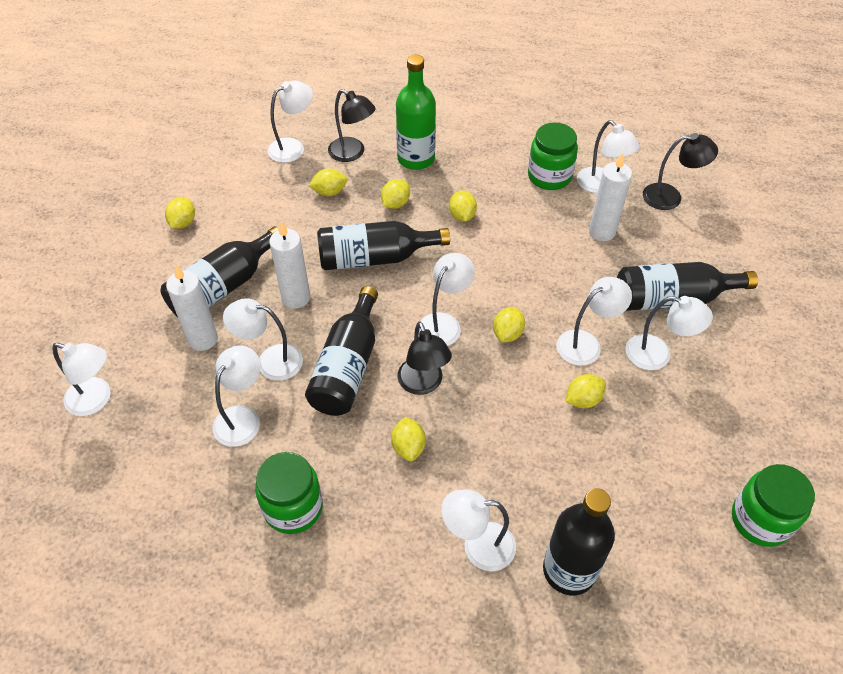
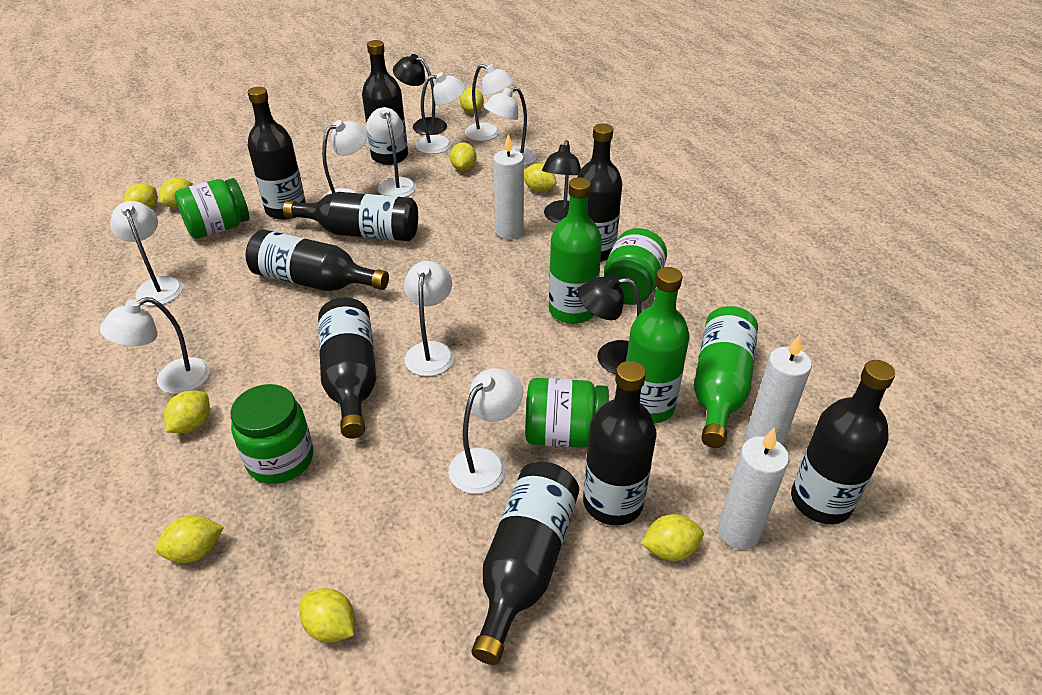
black bottle: [160,226,279,317] [305,286,378,416] [317,221,450,270] [543,488,615,595] [617,262,758,311] = 5 -> [246,229,389,291] [247,87,306,220] [283,192,418,241] [318,297,376,439] [362,40,408,165] [472,462,579,665] [577,124,622,262] [583,361,657,526] [791,360,895,524] = 9
green bottle: [396,55,436,170] = 1 -> [549,177,602,324] [626,267,690,423] [694,306,758,448] = 3
green jar: [255,452,323,534] [528,122,578,190] [732,464,815,547] = 3 -> [175,178,250,239] [230,384,313,484] [525,378,609,448] [604,228,667,305] = 4
yellow lemon: [165,197,195,229] [309,168,347,196] [381,179,410,209] [391,417,426,461] [449,191,477,222] [493,307,525,342] [565,374,606,408] = 7 -> [124,183,158,209] [155,516,224,563] [159,178,193,208] [164,391,210,433] [299,588,355,643] [450,142,477,171] [460,88,484,114] [524,163,557,192] [641,514,704,561] = 9

